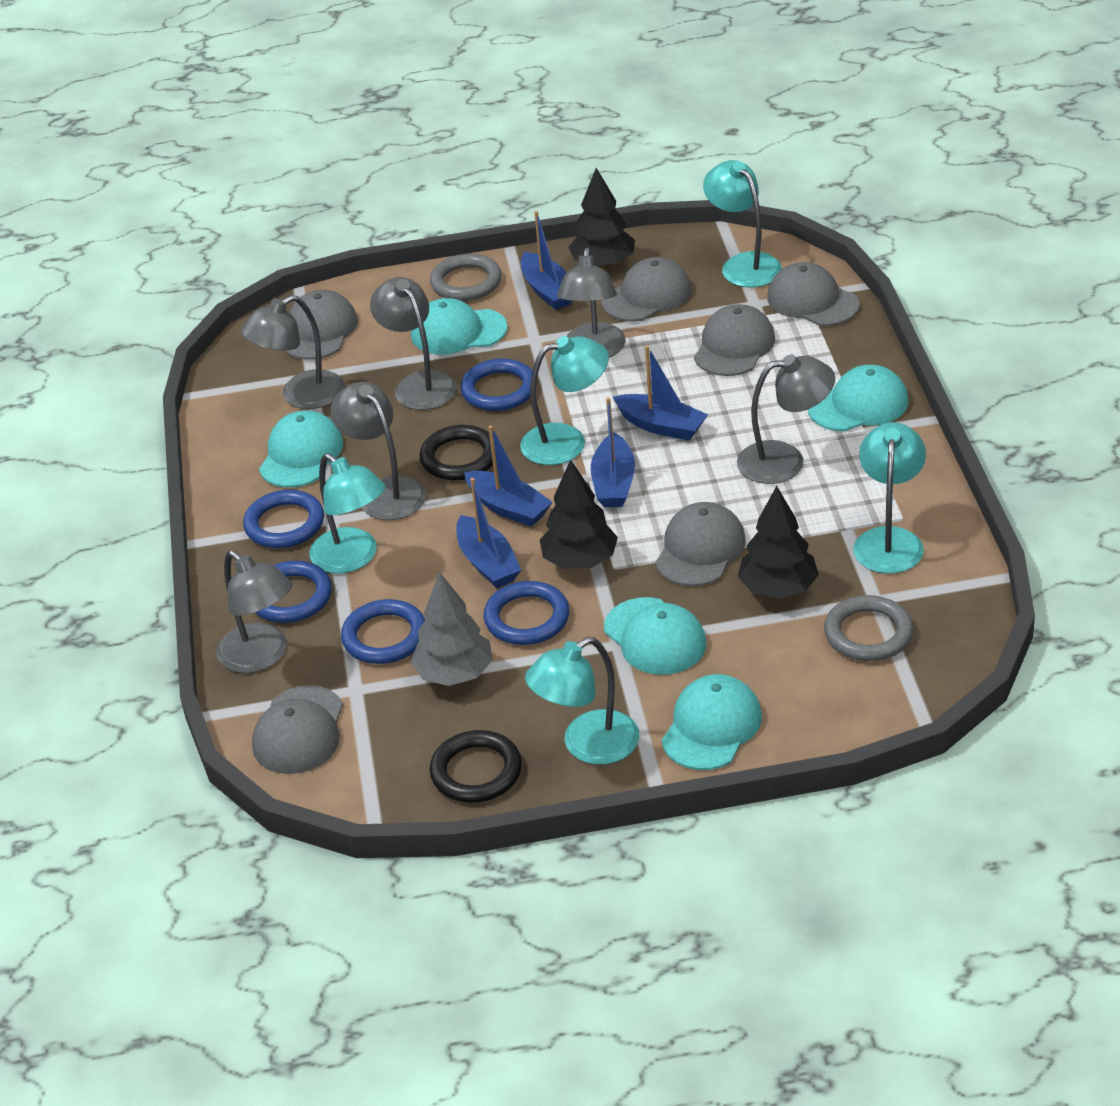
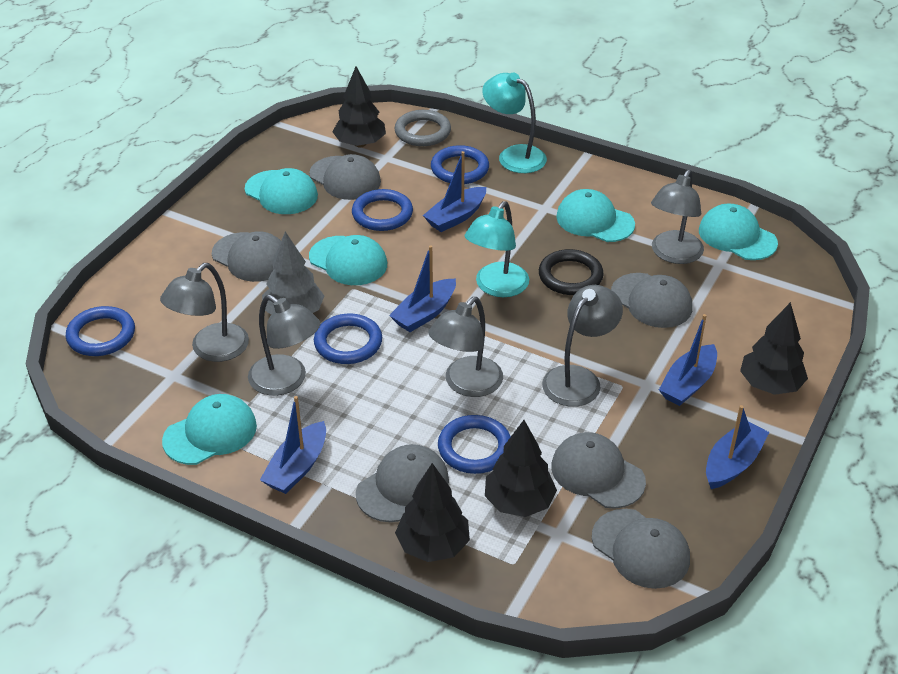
black ring: [420,425,493,480] [430,730,522,803] = 2 -> [539,249,604,295] = 1
black tree: [540,459,618,569] [568,168,635,269] [738,486,819,599] = 3 -> [333,66,386,147] [395,463,470,562] [485,420,557,517] [740,302,808,395] = 4
grey lamp: [217,551,292,673] [241,295,345,409] [331,382,426,520] [370,277,457,410] [557,247,626,358] [737,354,835,484] = 6 -> [160,263,249,362] [248,295,320,396] [428,297,503,397] [542,285,623,407] [651,170,704,264] = 5
grey ring: [430,254,502,301] [824,595,913,661] = 2 -> [394,110,451,146] = 1
turquoise lamp: [309,454,385,574] [520,336,609,465] [525,637,639,765] [703,160,782,287] [853,422,926,574] = 5 -> [465,201,529,297] [482,73,547,173] = 2

